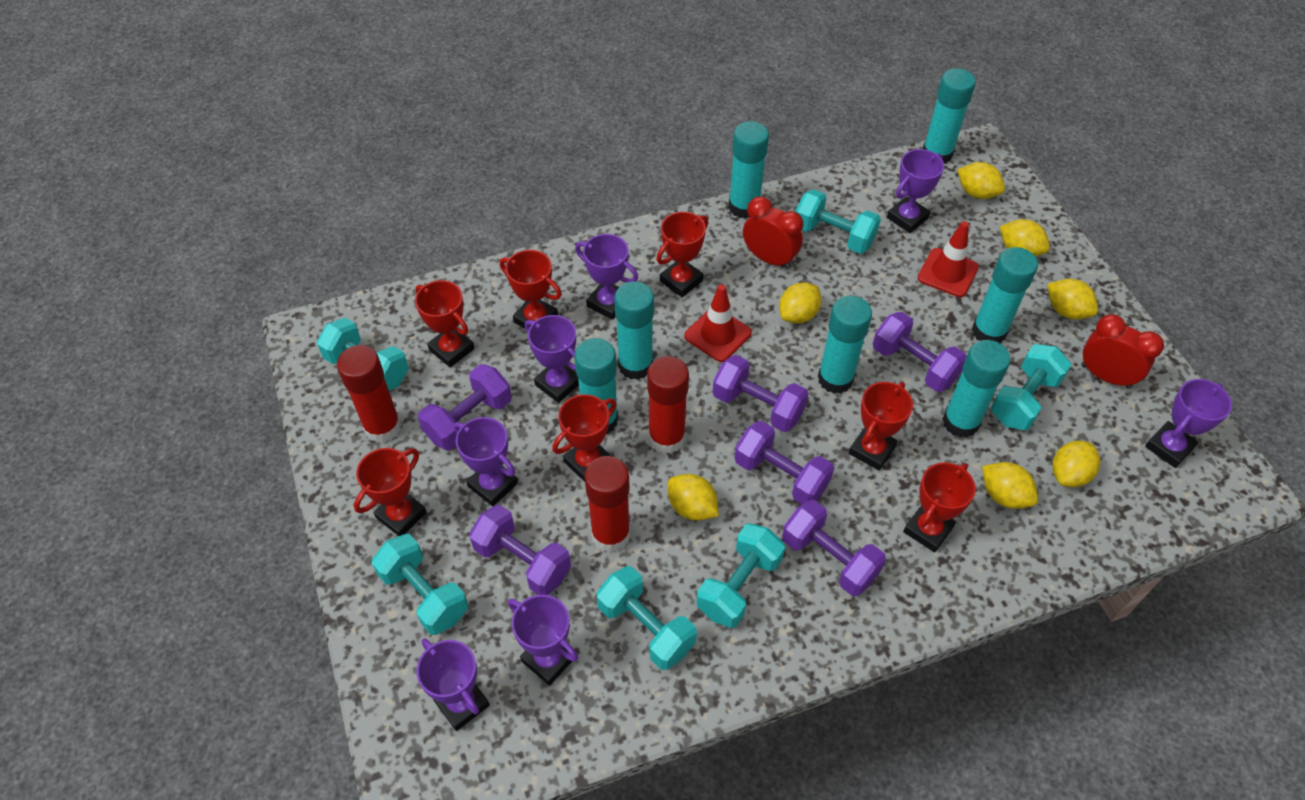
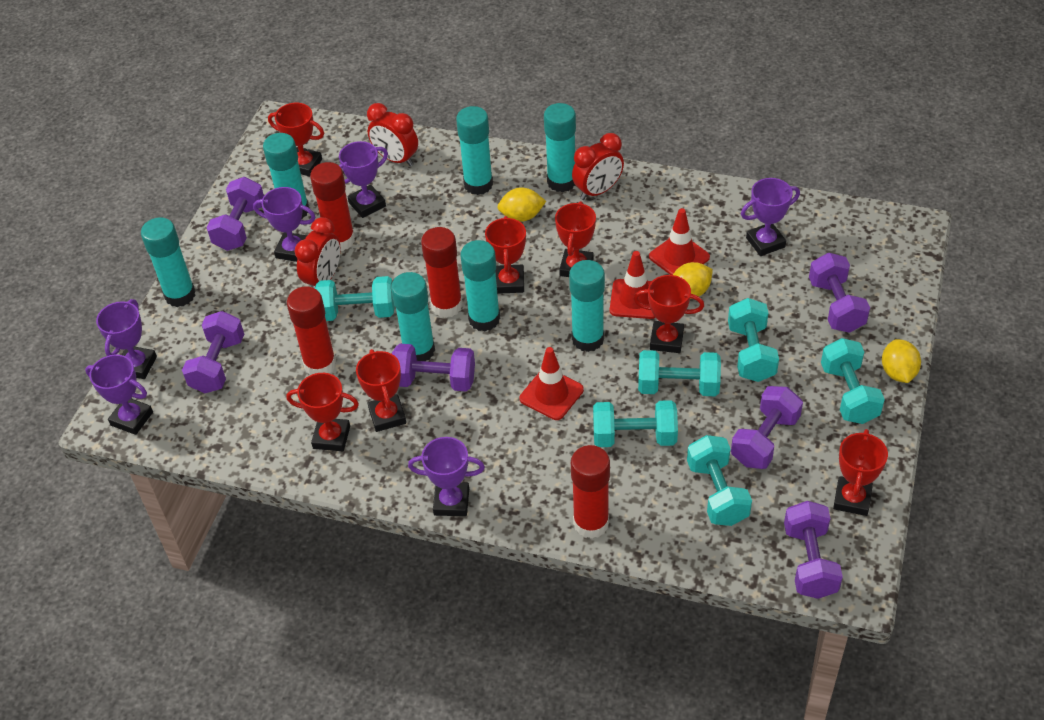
purple trophy: [416,638,490,731] [454,417,518,507] [508,595,578,686] [525,315,579,403] [575,234,638,320] [887,149,944,233] [1145,379,1232,468] = 7 -> [85,354,153,435] [96,299,157,379] [253,187,315,262] [339,141,388,218] [408,437,485,516] [741,178,800,256] = 6
red clock: [743,197,803,269] [1081,314,1164,389] = 2 -> [295,217,340,288] [367,103,418,166] [572,133,624,200] = 3
red glue stick: [337,345,401,443] [584,456,631,553] [647,356,689,454] = 3 -> [287,286,336,375] [310,162,355,251] [421,227,463,318] [571,445,610,539] = 4
red traffic cone: [684,284,752,362] [918,221,979,297] = 2 -> [519,347,584,420] [610,251,655,319] [649,208,710,275] = 3
yellow lemon: [668,474,719,521] [779,282,821,324] [957,162,1005,199] [982,462,1038,509] [1000,219,1050,257] [1048,279,1098,319] [1053,441,1100,487] = 7 -> [497,187,546,222] [673,262,713,299] [882,339,921,383] = 3

